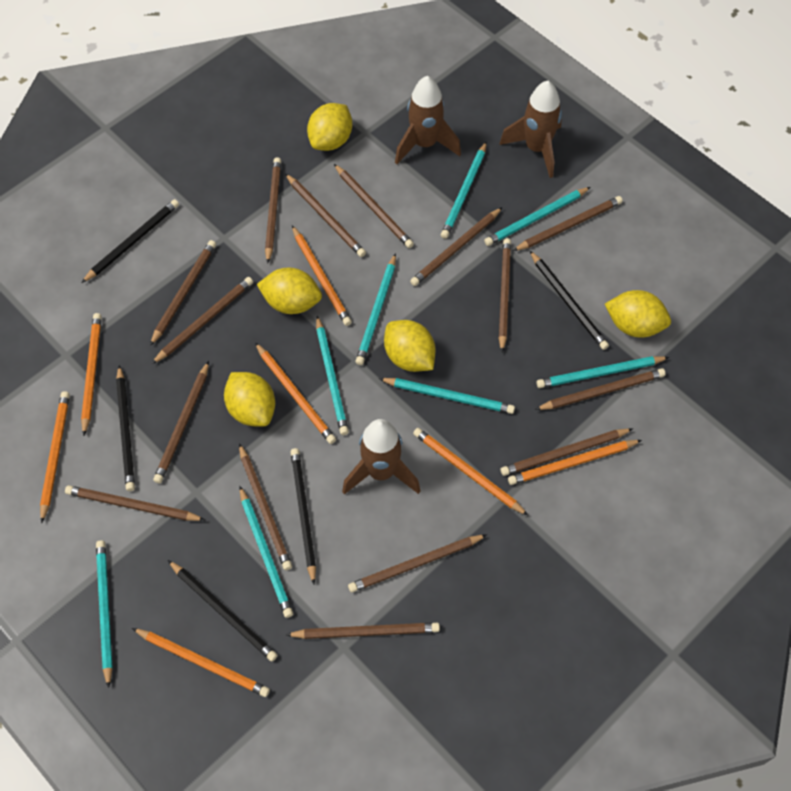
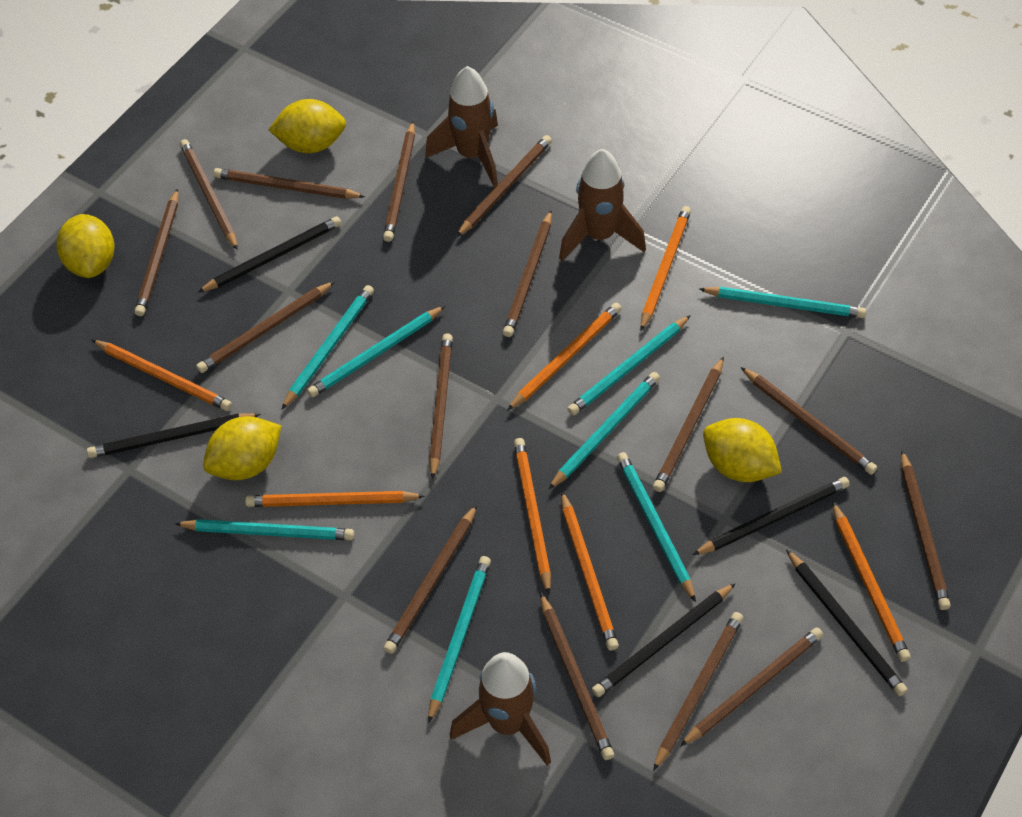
yellow lemon: [224,372,275,427] [257,268,322,314] [307,103,352,151] [384,320,436,372] [605,290,671,338] = 5 -> [56,214,115,278] [203,416,281,480] [268,99,346,153] [703,418,782,482] = 4

